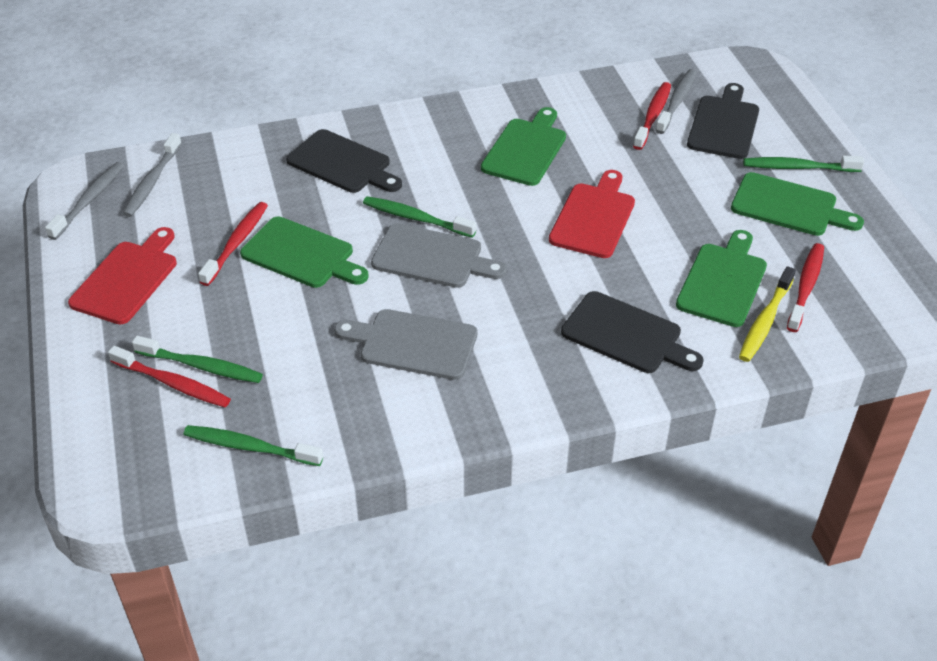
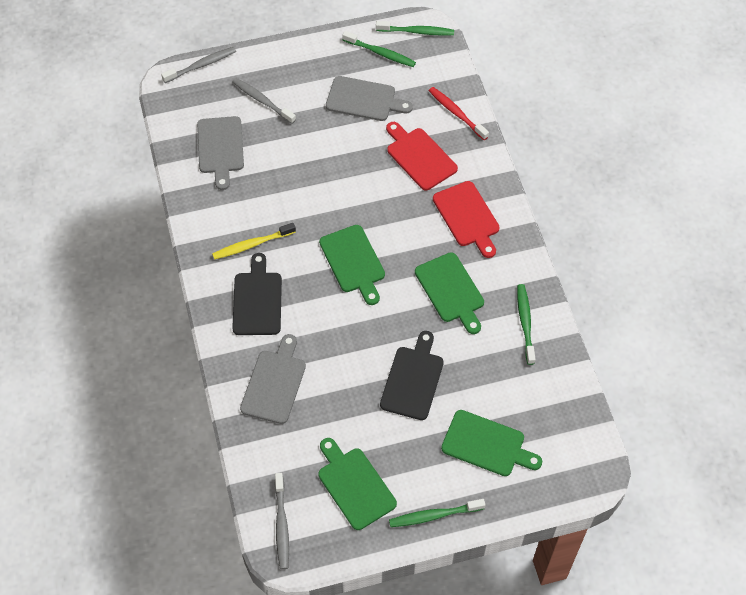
black cutting board: [286,129,402,193] [561,291,704,373] [687,83,759,159] = 3 -> [232,253,282,335] [380,331,444,420] = 2
grey cutting board: [334,309,478,380] [371,223,507,288] = 2 -> [197,116,244,190] [240,334,306,424] [326,76,413,121] = 3
red toothbrush: [108,346,231,407] [198,202,268,286] [633,82,671,150] [787,243,824,332] = 4 -> [429,87,489,140] = 1

